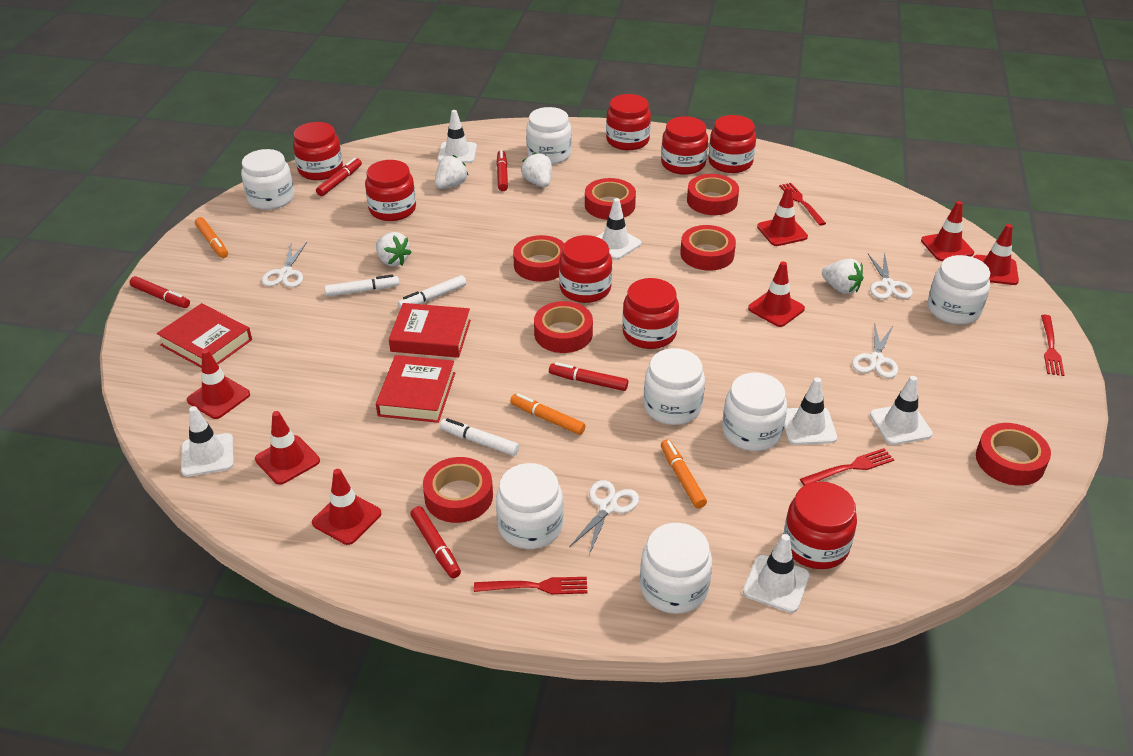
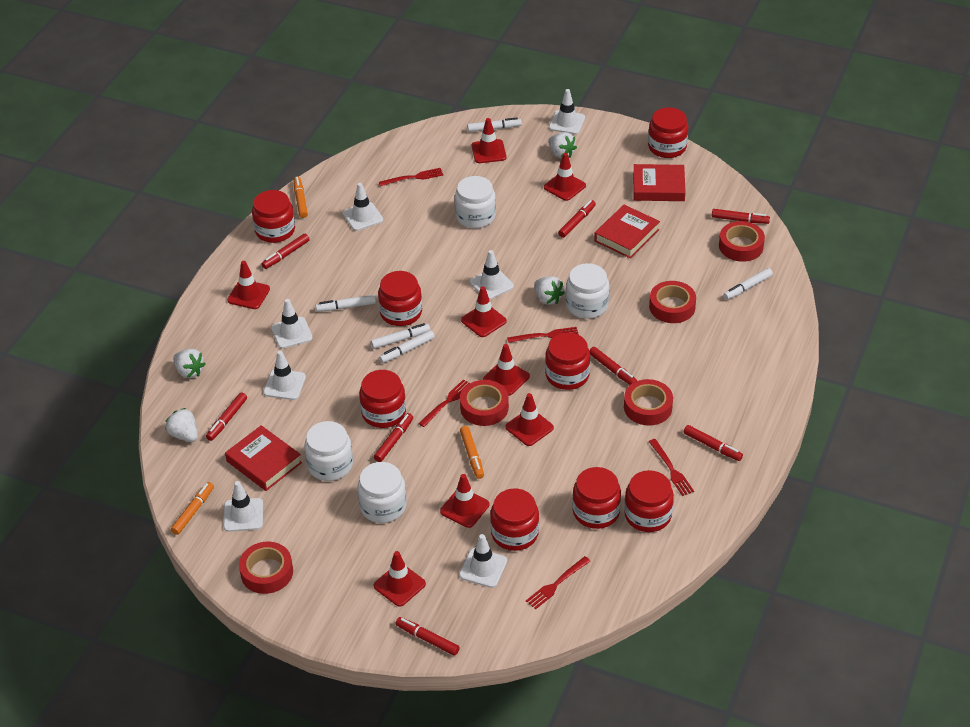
red fork: [474,577,587,595] [779,183,826,226] [800,448,894,486] [1041,315,1064,376] = 4 -> [379,168,443,186] [418,379,470,427] [507,327,579,343] [526,556,590,610] [649,439,694,496] = 5
red marker: [129,276,190,308] [316,158,362,196] [410,506,461,578] [496,150,508,191] [549,362,628,391] = 5 -> [206,392,247,441] [261,234,310,269] [374,413,413,462] [396,617,460,656] [558,200,596,238] [589,347,637,385] [684,425,743,461] [712,209,770,224] = 8
red tape: [423,457,493,523] [513,235,565,282] [534,301,593,353] [585,178,636,220] [680,225,736,271] [687,174,739,215] [976,423,1051,486] = 7 -> [239,542,293,594] [460,380,509,426] [624,379,673,426] [649,281,696,323] [719,221,765,262] = 5
red traffic cone: [187,349,250,419] [255,411,320,485] [312,469,381,545] [748,262,805,327] [757,186,808,246] [921,201,974,261] [973,224,1019,285] = 7 -> [227,261,270,309] [374,551,426,607] [440,474,490,528] [461,287,507,337] [472,118,507,163] [483,344,530,396] [505,393,554,446] [544,153,586,201] = 8
white jar: [241,149,294,210] [496,463,563,549] [526,107,572,164] [640,523,712,614] [644,348,705,425] [722,373,787,451] [928,255,990,324] = 7 -> [304,421,353,481] [357,462,407,523] [455,176,496,229] [566,263,609,319] = 4
white marker: [324,274,399,297] [398,275,466,309] [440,418,519,456] = 3 -> [316,295,376,312] [371,323,430,349] [379,330,435,363] [467,118,522,132] [723,268,773,300] = 5
white scissors: [262,242,307,287] [569,480,639,555] [852,325,898,378] [868,252,913,299] = 4 -> none = 0
white traffic cone: [181,406,234,477] [438,110,477,163] [597,198,642,260] [743,534,810,613] [784,377,837,445] [870,376,933,445] = 6 -> [223,481,263,532] [263,351,306,400] [271,299,313,349] [343,183,383,231] [459,534,507,588] [470,250,514,300] [549,89,585,134] = 7

